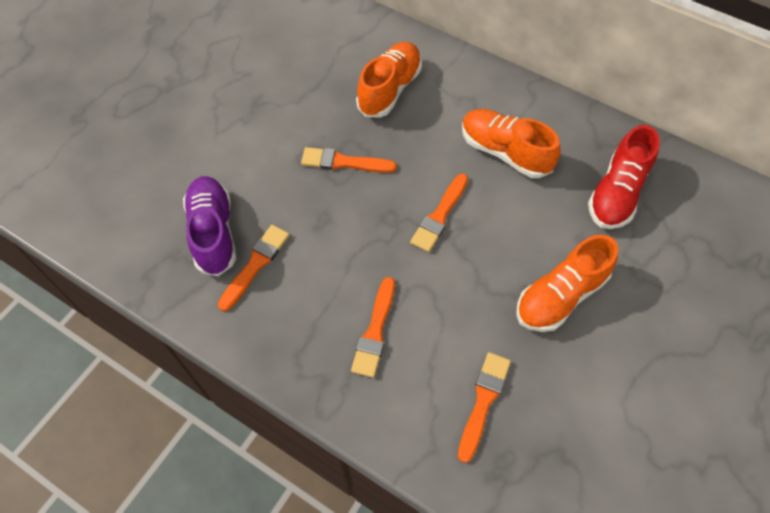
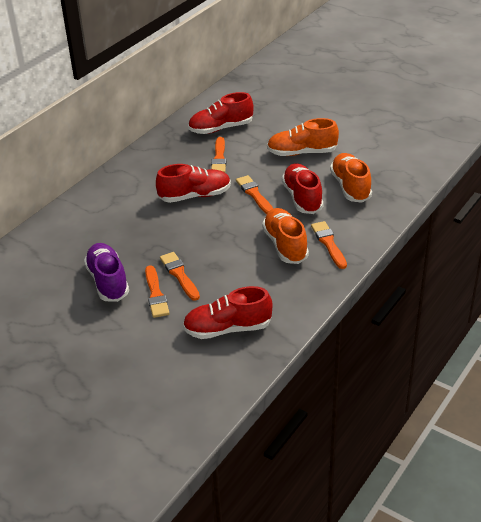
red shoe: [588,125,660,229] = 1 -> [156,164,231,203] [183,286,272,339] [188,92,253,134] [282,163,324,214] = 4

